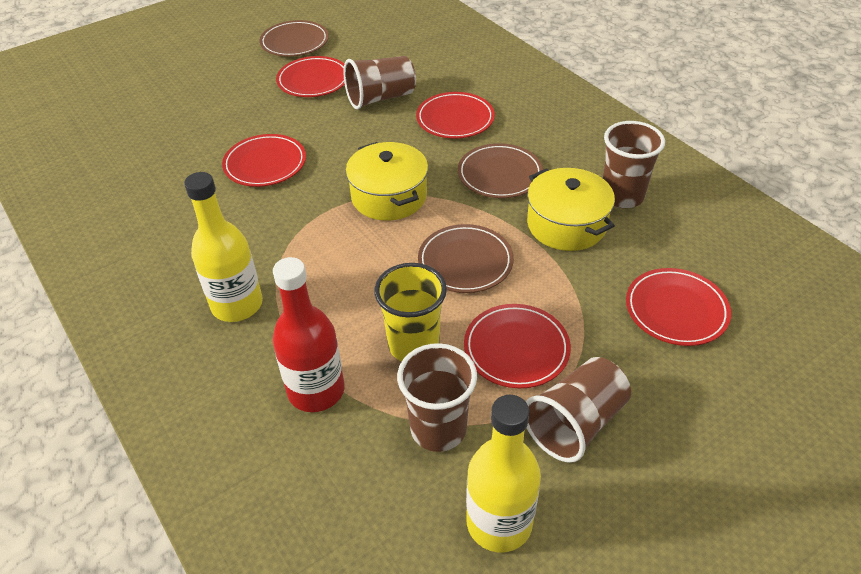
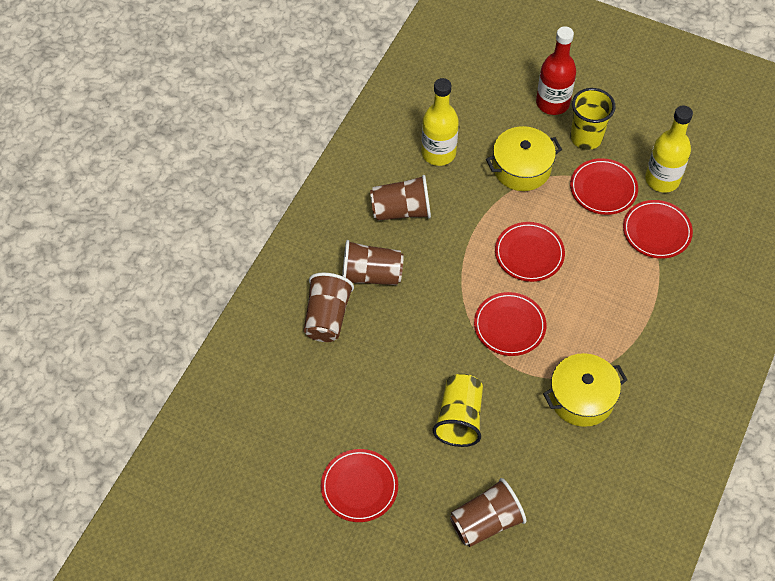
brown plate: [260,20,329,57] [418,224,514,293] [458,143,543,198] = 3 -> none = 0
yellow cup: [374,263,447,361] = 1 -> [433,374,483,447] [570,88,616,150] = 2

